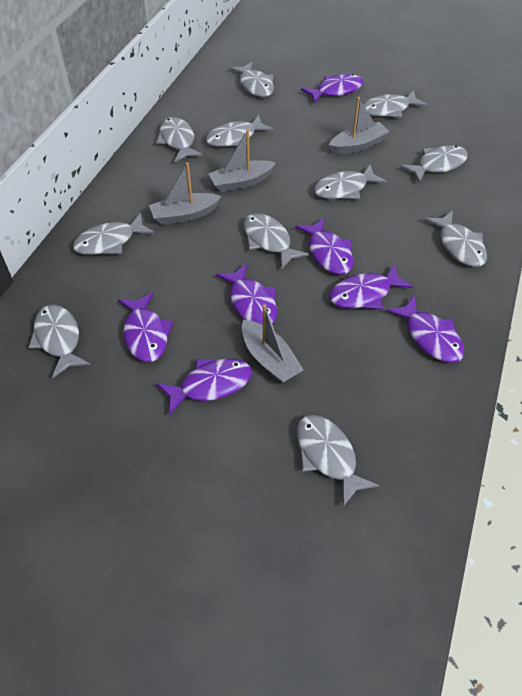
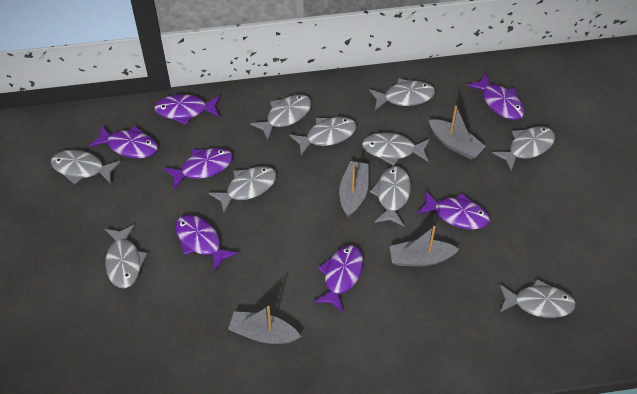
grey fish: [28,304,91,378] [73,213,155,255] [156,117,203,162] [205,115,273,147] [229,62,274,97] [243,213,309,270] [297,415,380,507] [314,165,387,199] [363,90,427,118] [400,145,468,183] [424,211,487,267] = 11 -> [51,150,121,184] [105,224,148,288] [209,166,277,213] [250,94,311,140] [289,117,357,155] [362,133,430,166] [369,78,435,110] [370,166,411,226] [492,126,555,171] [499,279,576,318] = 10

